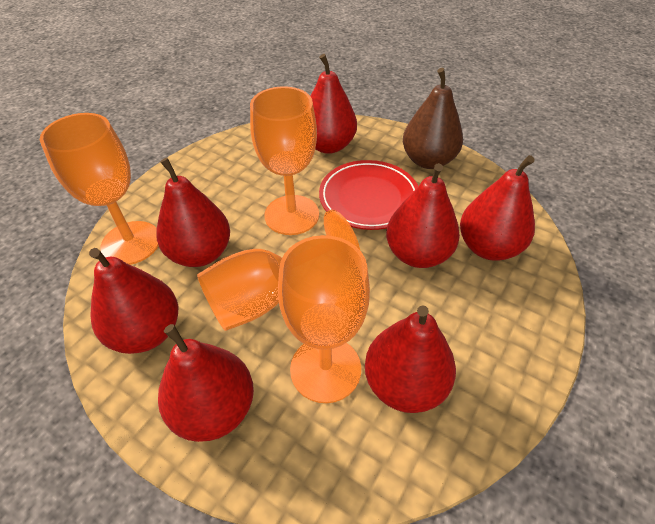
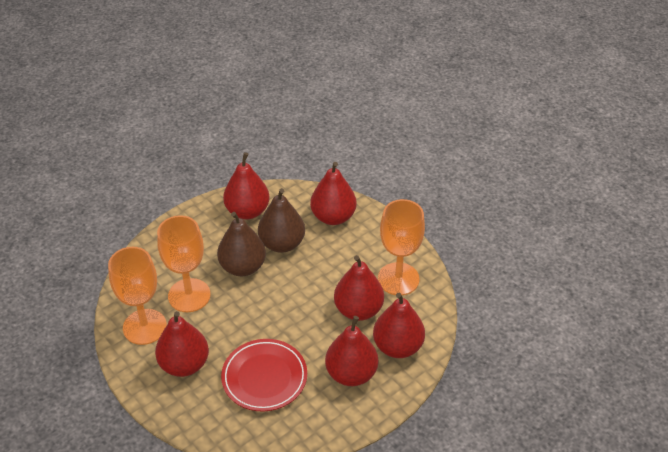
brown pear: [403,68,463,169] = 1 -> [217,212,266,276] [258,188,305,253] = 2
orange goblet: [40,113,159,265] [197,210,360,331] [250,86,319,235] [278,235,370,403] = 4 -> [108,247,167,345] [157,215,211,312] [378,199,425,295] = 3
red pear: [89,248,178,354] [157,158,230,267] [158,324,254,442] [311,54,357,154] [365,305,456,413] [386,163,460,268] [460,155,535,260] = 7 -> [155,311,209,377] [223,152,270,219] [310,162,357,225] [325,316,378,386] [334,255,384,321] [373,293,425,358] = 6

